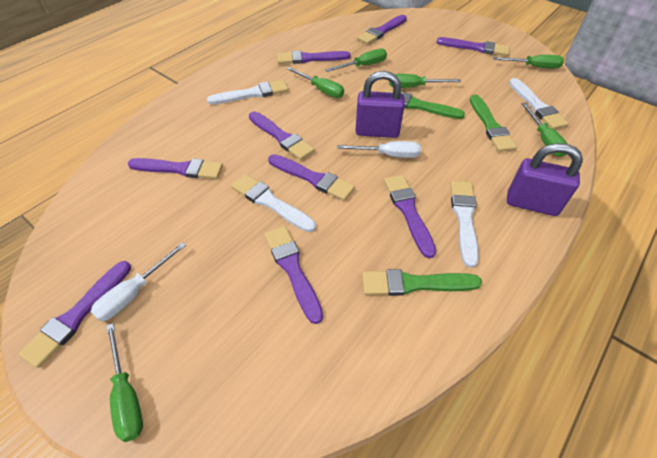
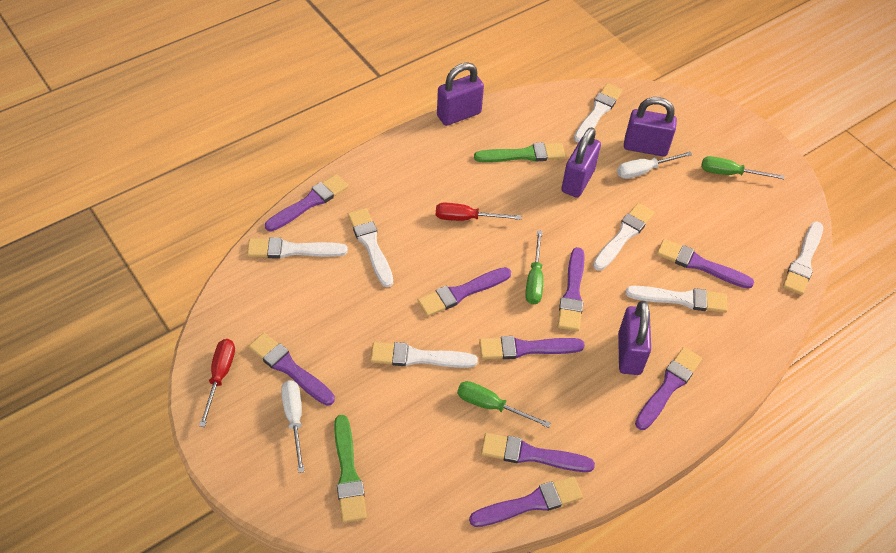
green brush: [362,269,482,296] [385,90,465,119] [470,95,517,152] = 3 -> [334,415,367,523] [474,142,565,162] = 2
green screwdriver: [106,323,143,442] [286,67,344,98] [325,49,387,72] [389,74,461,88] [493,55,564,69] [521,103,568,157] = 6 -> [457,381,551,428] [525,230,543,305] [701,156,785,179] = 3
purple padlock: [355,71,405,138] [507,143,583,216] = 2 -> [437,62,484,126] [561,127,601,198] [618,301,651,375] [624,97,677,156] = 4
red screwdriver: none = 0 -> [199,339,235,427] [436,203,521,221] = 2
white brush: [207,80,288,105] [231,174,316,232] [450,181,479,268] [509,78,569,129] = 4 -> [247,237,348,258] [348,208,393,287] [370,342,478,368] [574,83,623,143] [593,203,654,271] [625,286,728,313] [783,221,823,295] = 7

